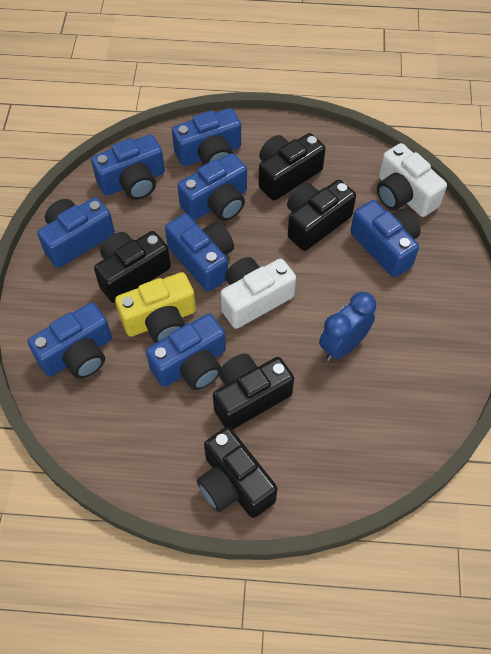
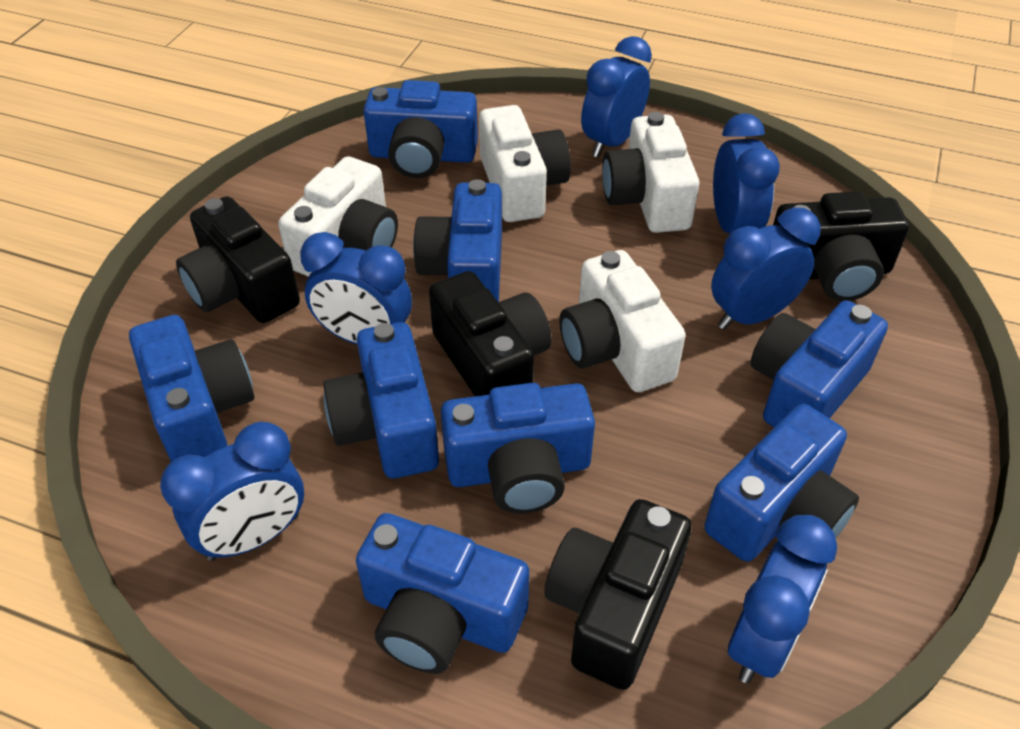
black camera: [94,231,171,303] [197,427,277,518] [213,354,294,430] [259,133,326,201] [287,180,356,251] = 5 -> [176,196,300,323] [429,271,552,396] [545,499,692,690] [773,191,909,301] = 4
blue clock: [319,292,376,361] = 1 -> [160,422,304,561] [300,232,412,344] [581,36,652,158] [711,208,821,330] [713,113,780,234] [728,515,837,684] = 6
white camera: [220,257,296,329] [377,143,447,217] = 2 -> [278,157,398,277] [479,105,571,222] [560,250,686,392] [602,112,699,233] = 4
yellow camera: [115,272,196,343] = 1 -> none = 0

